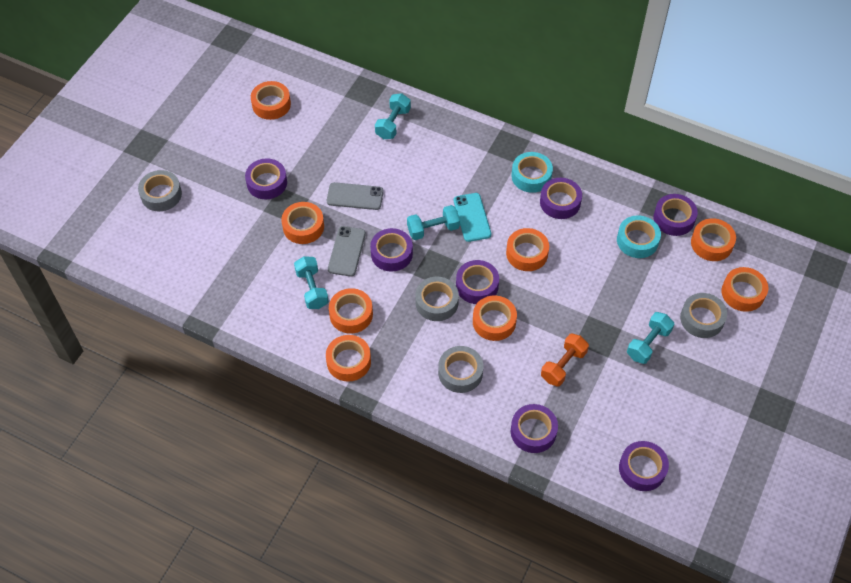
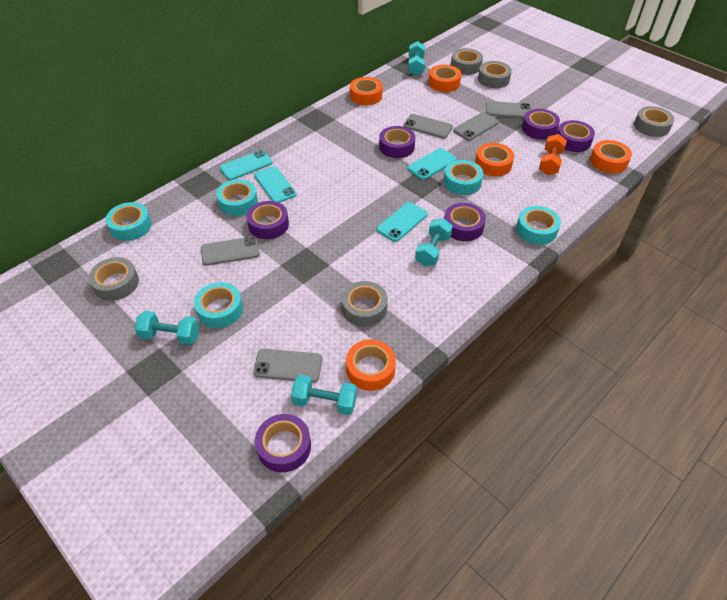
grey phone: [327,182,384,210] [328,226,366,277] = 2 -> [201,236,260,266] [253,349,322,383] [403,114,453,139] [453,112,499,141] [486,101,532,118] = 5
grey tape: [138,170,182,211] [415,277,459,321] [438,346,483,393] [680,293,727,338] = 4 -> [88,257,139,301] [342,281,388,327] [451,48,483,75] [478,61,512,88] [634,106,675,137] = 5
orange tape: [251,81,291,120] [281,202,324,244] [326,335,371,381] [329,288,373,334] [473,296,517,341] [506,228,549,271] [691,218,736,261] [722,267,768,312] = 8 -> [346,340,396,391] [350,77,383,105] [428,65,461,92] [475,143,514,176] [590,140,632,173] = 5
purple tape: [245,158,287,199] [370,228,413,272] [456,260,499,304] [511,404,558,453] [540,178,582,219] [619,441,669,491] [654,194,698,236] = 7 -> [246,201,289,239] [255,414,311,472] [379,126,415,158] [444,203,486,241] [522,109,560,140] [557,120,595,152] = 6
turquoise phone: [454,193,491,242] = 1 -> [219,150,273,180] [254,166,297,203] [377,202,428,242] [407,148,457,180] = 4
turquoise tape: [511,152,553,193] [617,215,661,258] = 2 -> [106,202,152,241] [194,282,243,328] [216,179,258,216] [444,160,483,195] [516,206,561,245] = 5

